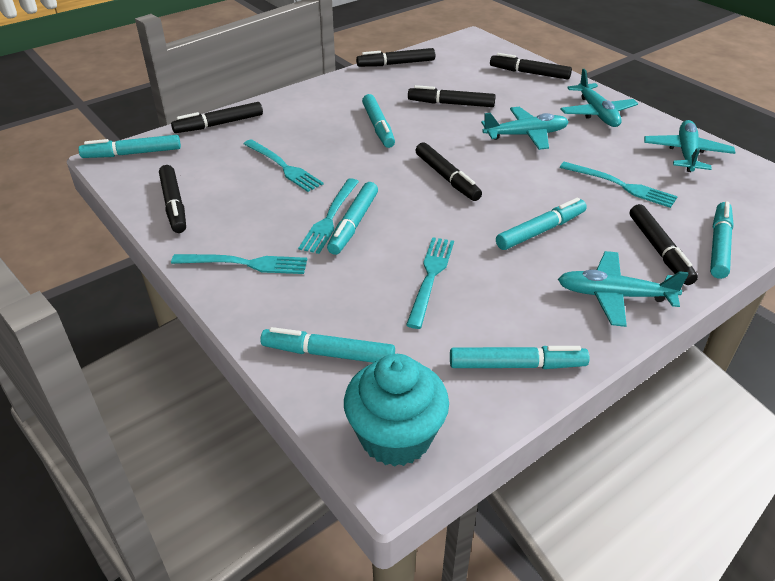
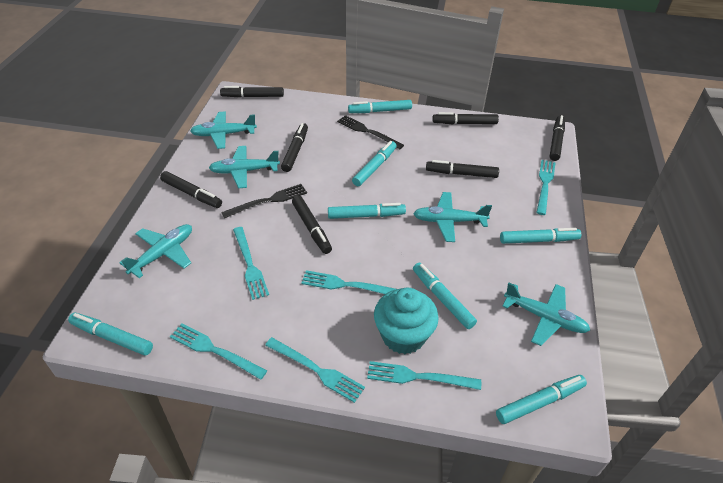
black fork: none = 0 -> [221,184,307,218] [337,115,404,149] = 2
turquoise fork: [171,254,307,274] [244,139,324,192] [298,178,359,254] [406,237,454,329] [560,162,678,208] = 5 -> [170,324,267,380] [233,227,269,300] [265,337,365,403] [301,270,396,294] [367,361,481,390] [536,160,556,215] = 6
turquoise plane: [481,107,569,150] [558,251,688,327] [560,69,638,127] [644,120,735,172] = 4 -> [119,224,192,278] [190,112,257,149] [209,146,280,188] [413,192,492,242] [502,283,590,346] = 5

